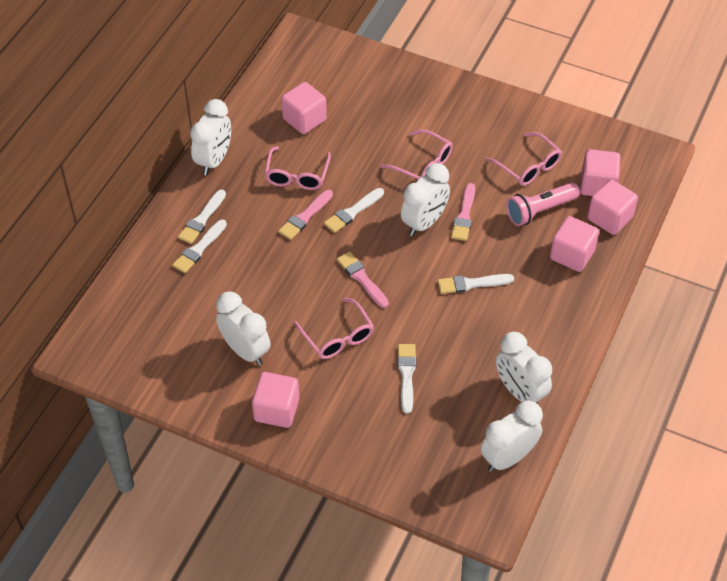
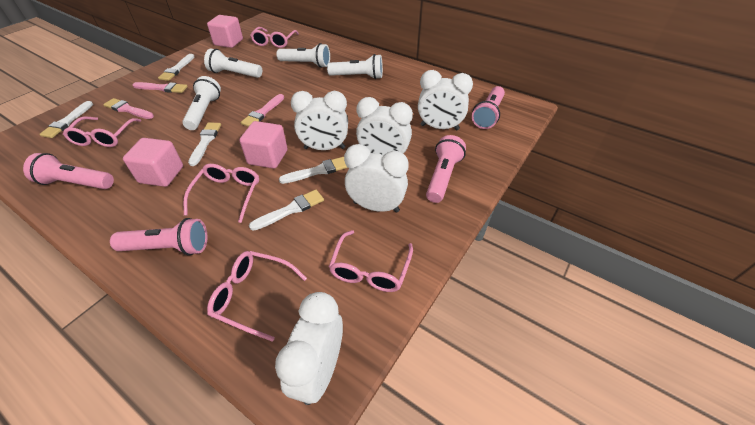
pink cube: [252,372,299,428] [281,82,327,134] [550,216,599,272] [580,149,621,196] [587,179,638,235] = 5 -> [123,138,183,187] [207,15,243,48] [239,121,287,169] = 3
pink flashlight: [506,182,580,226] = 1 -> [23,153,114,189] [110,218,207,256] [426,135,466,203] [472,86,505,129] = 4
pink glasses: [265,146,331,190] [294,298,374,359] [380,129,453,179] [486,132,562,186] = 4 -> [63,117,142,147] [184,164,259,223] [207,251,307,342] [250,27,299,48] [329,230,413,292] = 5
white flashlight: none = 0 -> [182,76,221,130] [204,48,262,78] [276,43,330,68] [327,54,383,79] = 4

